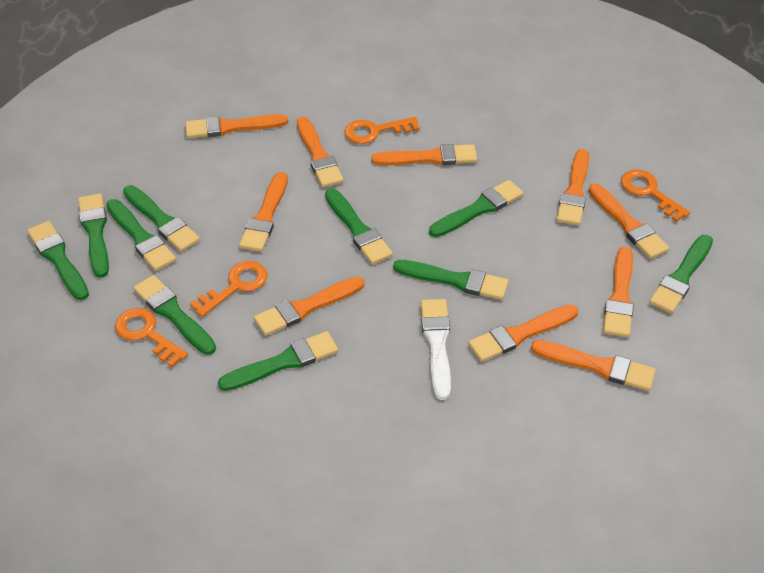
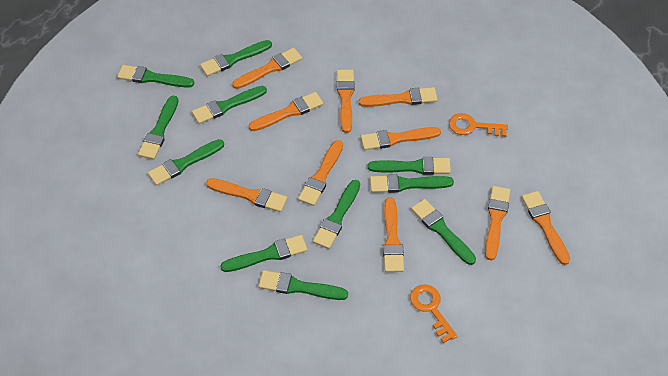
green brush: [27,221,89,300] [78,193,109,278] [106,199,176,271] [123,185,200,252] [133,275,216,355] [218,331,338,391] [325,189,393,264] [393,260,509,300] [429,180,524,237] [649,235,713,313] = 10 -> [117,65,194,88] [138,95,178,159] [148,139,224,186] [192,86,267,124] [200,40,272,76] [220,235,307,272] [258,270,348,300] [313,180,360,249] [368,157,451,175] [370,174,454,193] [411,199,476,265] = 11
orange key: [115,308,188,367] [190,261,268,317] [344,117,420,144] [621,169,690,222] = 4 -> [410,285,457,343] [449,113,508,137] = 2
white brush: [421,299,451,400] = 1 -> none = 0

